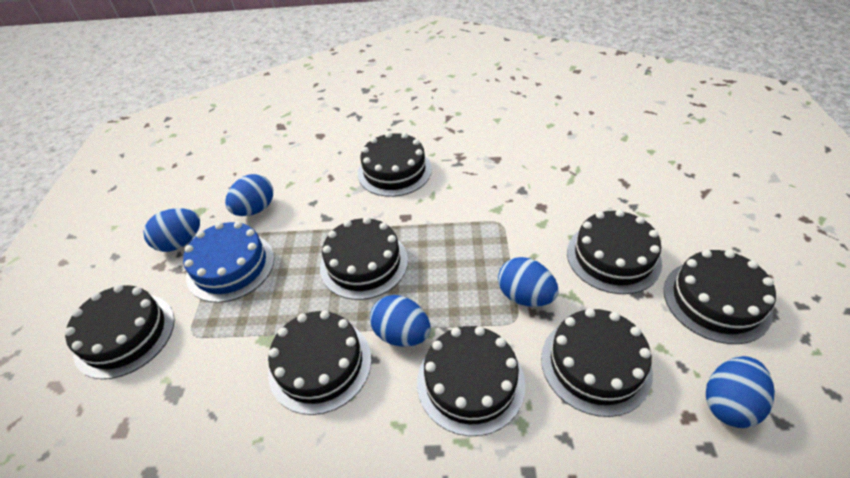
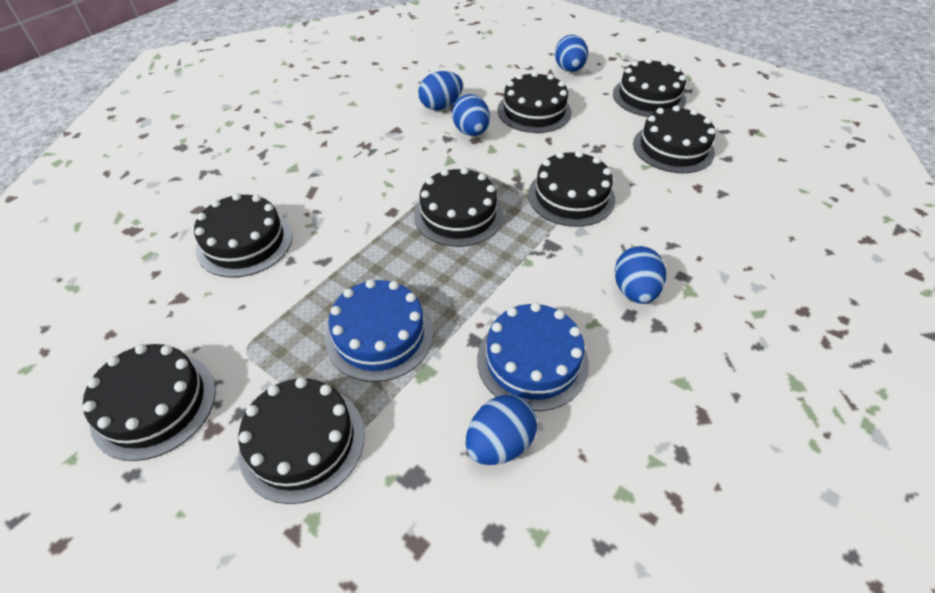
blue cake: [183,222,274,303] = 1 -> [325,279,433,382] [477,303,589,411] = 2

